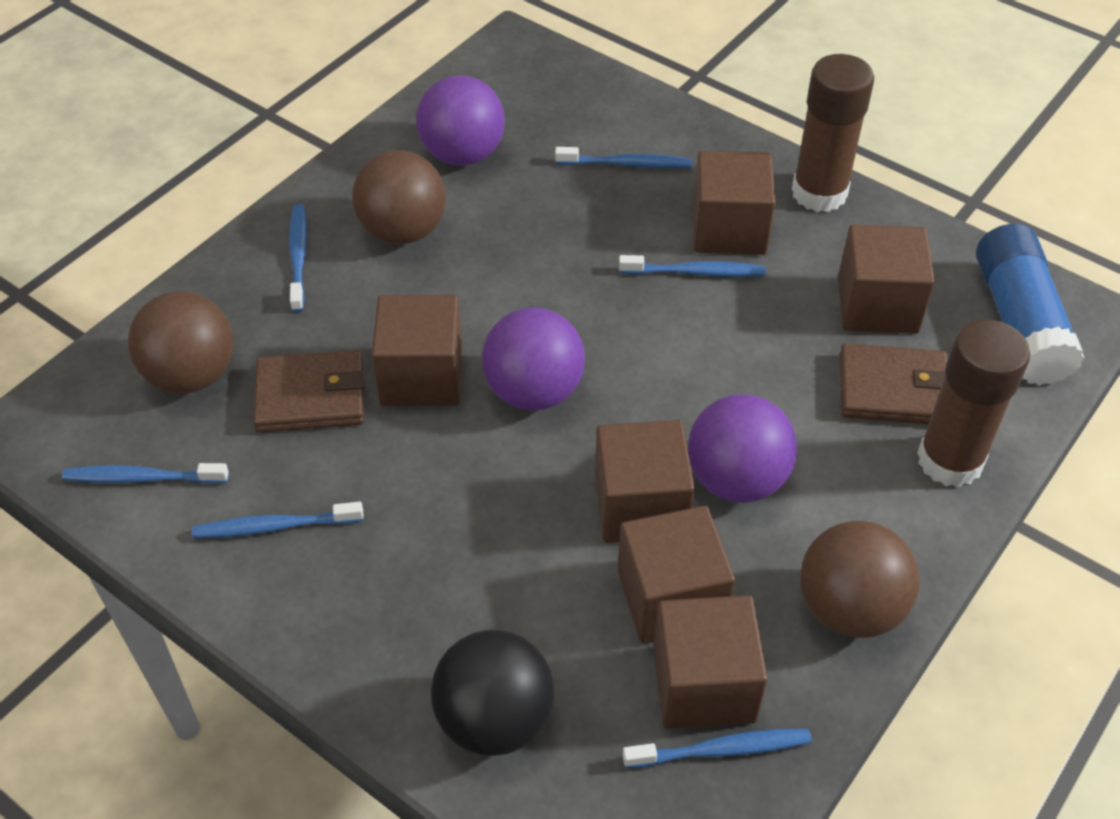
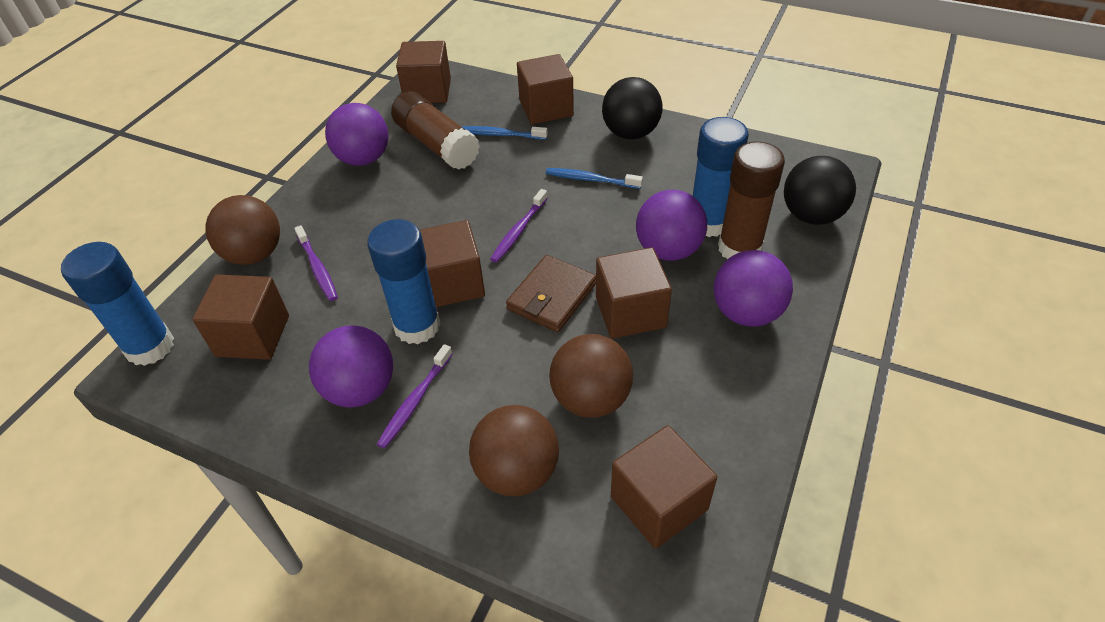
black ball: [431,630,554,756] = 1 -> [602,77,663,139] [784,156,856,225] = 2
blue glue stick: [976,223,1085,385] = 1 -> [61,242,174,366] [367,219,441,344] [693,117,749,237] = 3
blue toothbrush: [62,463,229,484] [192,502,363,538] [289,204,307,312] [555,147,692,168] [619,255,766,277] [623,729,812,768] = 6 -> [461,126,548,140] [546,168,643,189] = 2
brown wallet: [253,350,365,433] [839,343,948,424] = 2 -> [506,255,596,332] = 1
purple ball: [416,75,505,166] [482,307,585,411] [688,394,797,503] = 3 -> [309,325,393,408] [325,103,389,166] [636,190,707,261] [714,250,793,327] = 4
purple toothbrush: none = 0 -> [294,225,338,301] [377,344,453,449] [490,189,548,263] = 3

